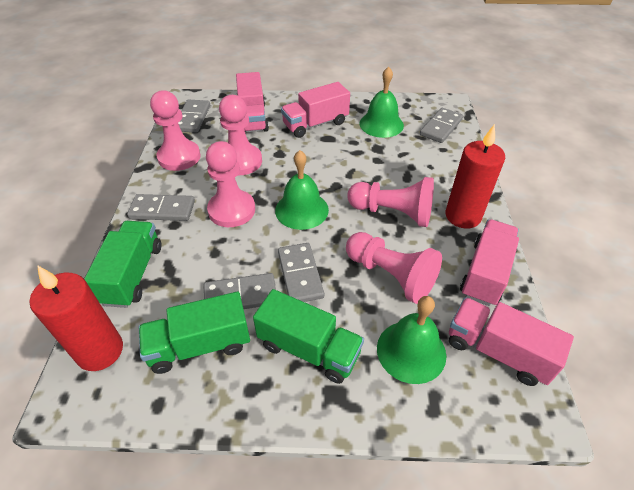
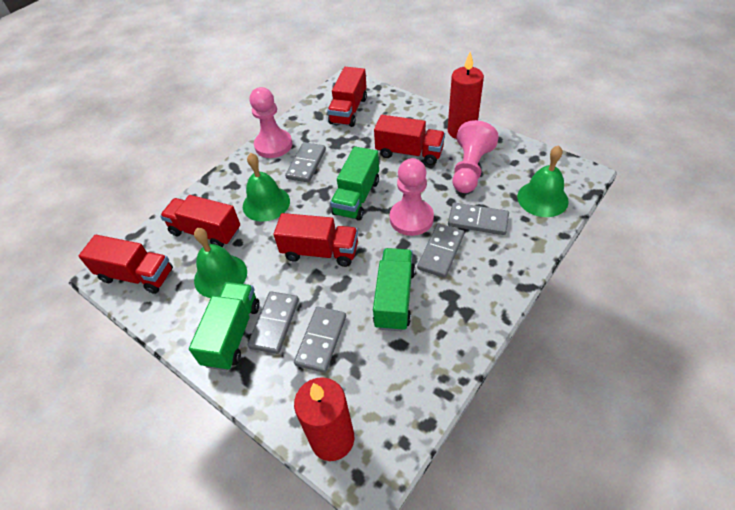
pink pawn: [150,90,201,171] [206,141,255,227] [219,95,262,176] [346,232,442,304] [347,177,434,227] = 5 -> [250,87,293,158] [390,158,434,236] [453,120,499,193] = 3
pink truck: [236,72,269,132] [281,82,350,138] [449,297,574,386] [460,219,519,306] = 4 -> none = 0
red truck: none = 0 -> [79,235,173,294] [160,195,240,247] [274,213,358,267] [327,67,367,127] [374,115,445,165] = 5

